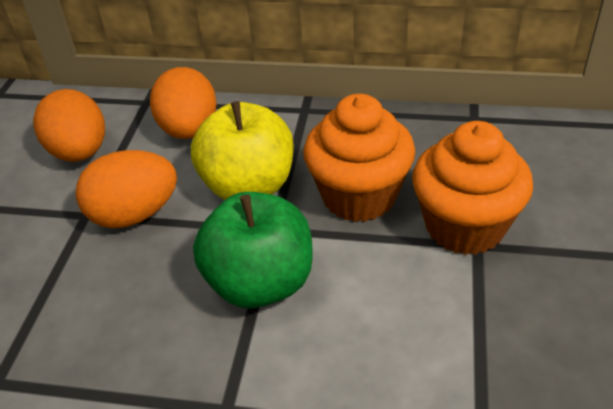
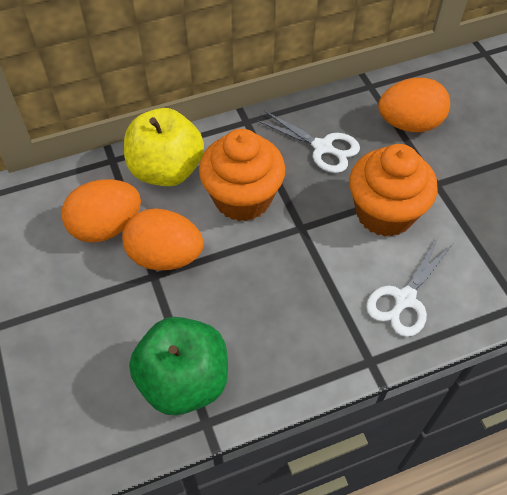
white scissors: none = 0 -> [257,111,360,173] [366,236,453,337] = 2

